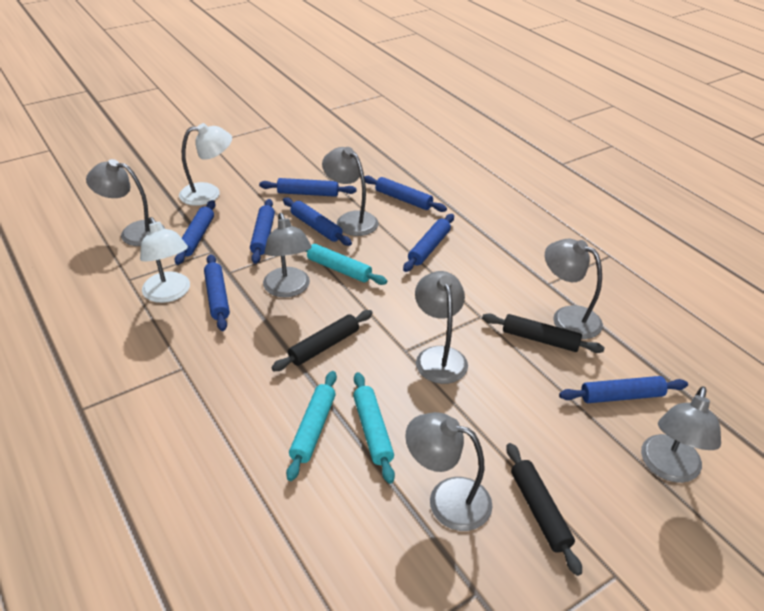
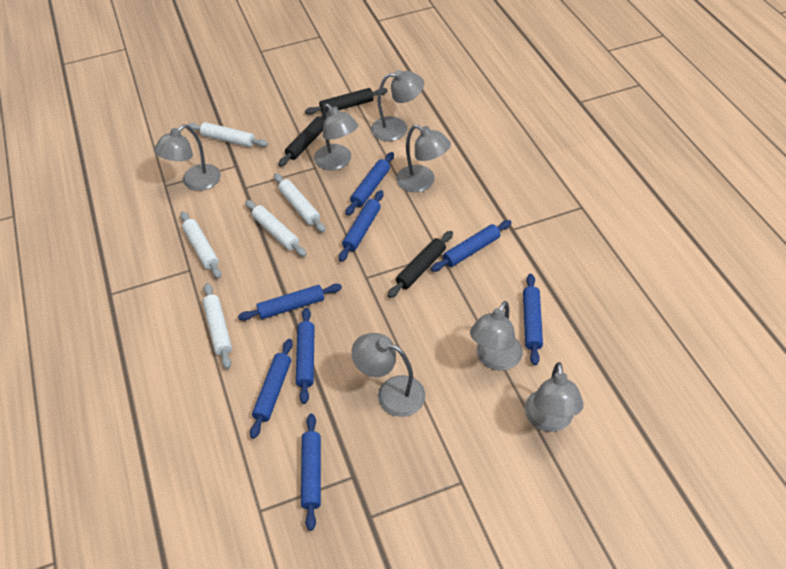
turquoise rolling pin: [286,371,337,481] [304,244,387,285] [353,372,395,484] = 3 -> none = 0
white lamp: [140,217,190,303] [179,123,232,206] = 2 -> none = 0
white rolling pin: none = 0 -> [180,211,222,279] [188,122,268,147] [203,283,232,369] [245,200,307,257] [274,173,326,232] = 5

